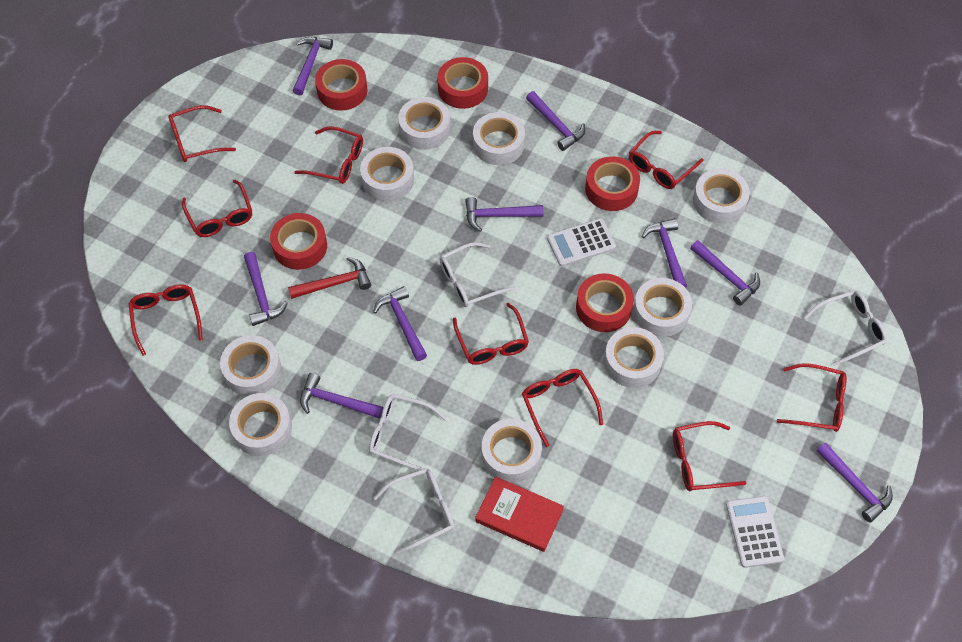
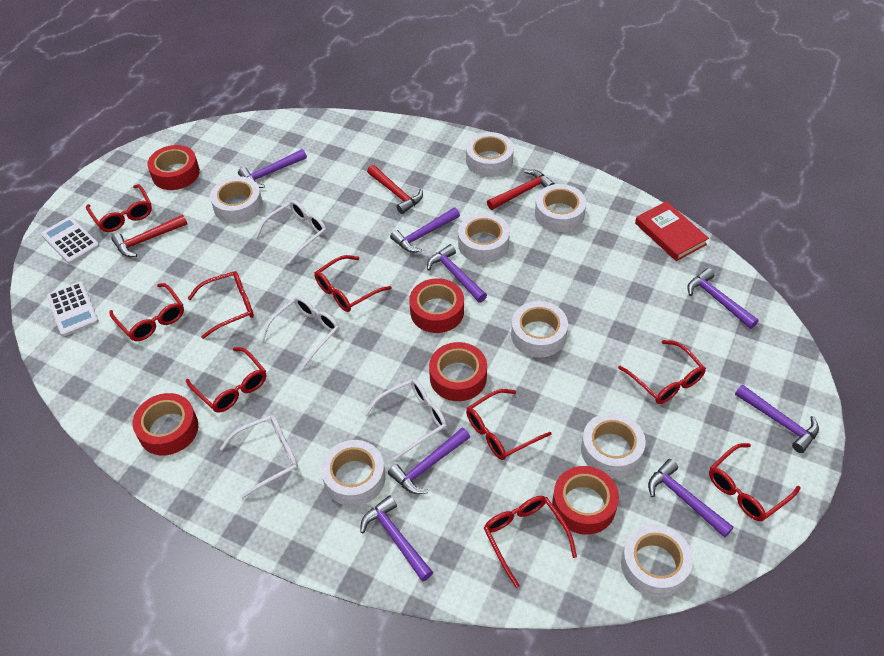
purple hammer: [244,252,288,326] [293,37,333,95] [300,373,383,419] [373,286,427,361] [465,197,543,232] [526,91,585,151] [642,218,687,288] [690,240,760,306] [816,442,893,523] = 9 -> [238,149,307,188] [360,495,433,581] [388,428,470,494] [390,208,460,253] [427,244,487,303] [648,459,734,538] [687,268,759,329] [735,385,819,453] = 8
red hammer: [288,257,371,299] = 1 -> [111,215,187,257] [367,165,423,214] [487,170,555,210] = 3
white tape: [220,335,282,396] [229,393,292,456] [360,147,414,201] [398,97,451,150] [473,112,525,165] [482,419,542,483] [604,327,664,388] [633,278,692,337] [693,168,750,224] = 9 -> [210,176,263,224] [321,440,385,506] [458,213,510,263] [466,132,514,177] [511,301,568,357] [535,184,586,232] [581,413,646,477] [621,524,693,597] = 8

